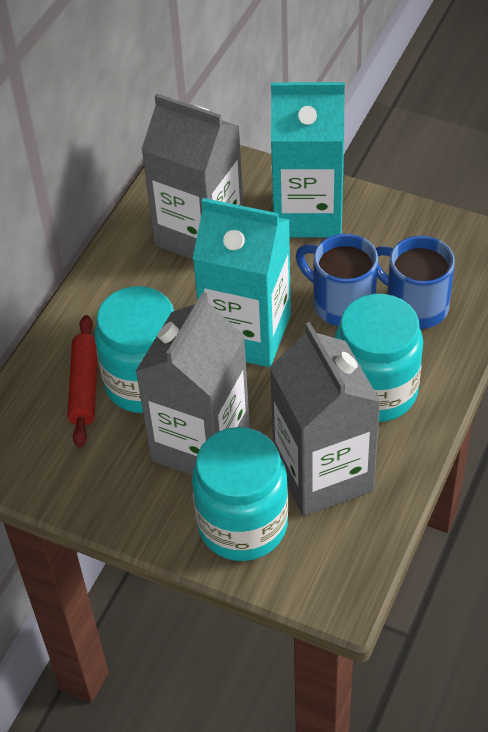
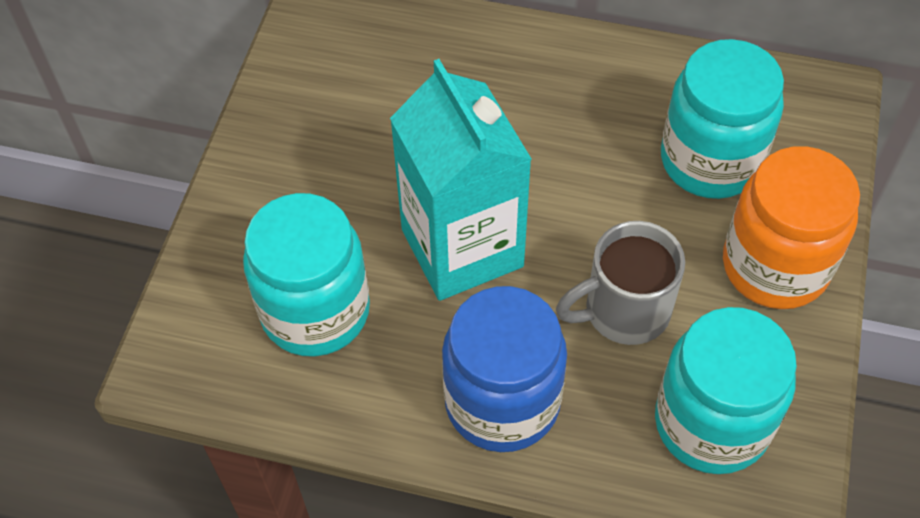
blue jar: none = 0 -> [442,286,567,452] = 1
blue mug: [296,234,378,326] [375,236,455,329] = 2 -> none = 0
grey carton: [136,292,250,475] [141,94,243,260] [270,322,381,516] = 3 -> none = 0
grey mug: none = 0 -> [556,221,685,345] = 1
orange jar: none = 0 -> [723,146,860,309] = 1
red rolling pin: [67,315,98,447] = 1 -> none = 0
turquoise carton: [193,198,291,367] [271,82,345,238] = 2 -> [390,59,532,301] = 1

